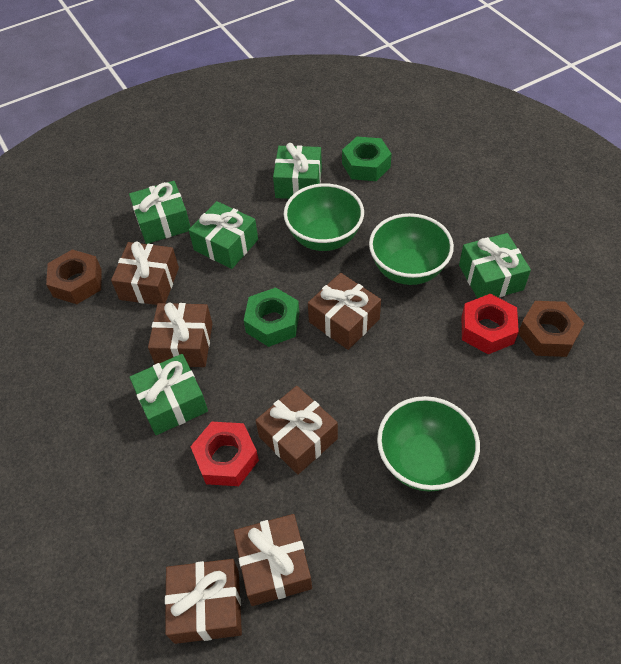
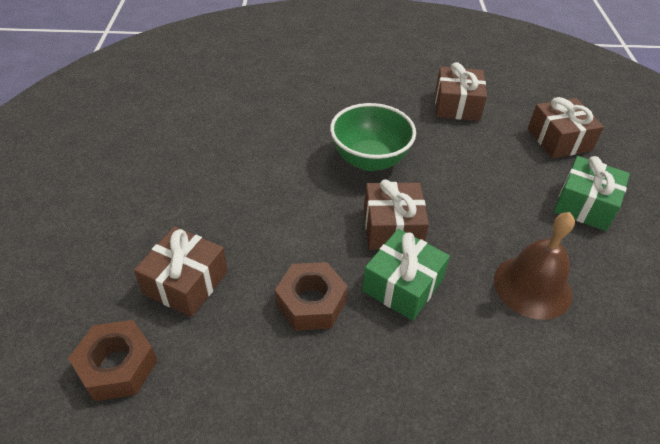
brown bell: none = 0 -> [494,212,575,320] = 1
brown gift: [111,242,179,305] [148,303,212,367] [165,559,242,644] [234,514,312,606] [255,386,338,475] [308,273,381,350] = 6 -> [134,226,228,317] [364,180,429,250] [435,62,487,121] [528,97,604,158] = 4
green bowl: [284,183,364,251] [369,213,454,285] [377,396,480,492] = 3 -> [330,103,416,171] = 1
green gift: [129,181,191,244] [130,354,208,435] [189,201,258,269] [273,143,322,199] [459,233,531,299] = 5 -> [362,229,450,321] [554,156,630,231] = 2
green nut: [244,287,300,347] [342,137,392,181] = 2 -> none = 0
red nut: [190,422,259,486] [462,294,519,354] = 2 -> none = 0

